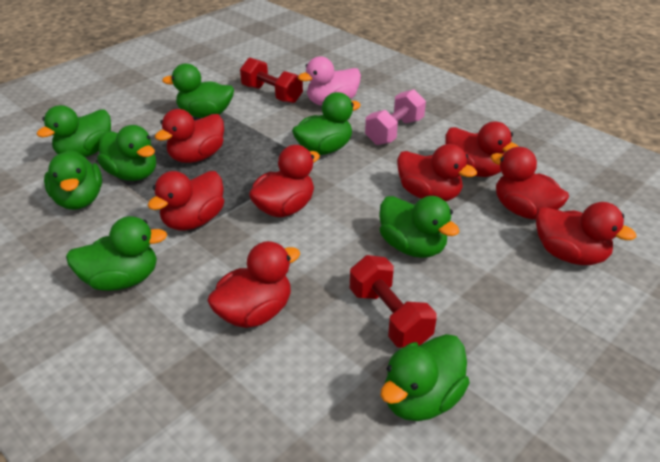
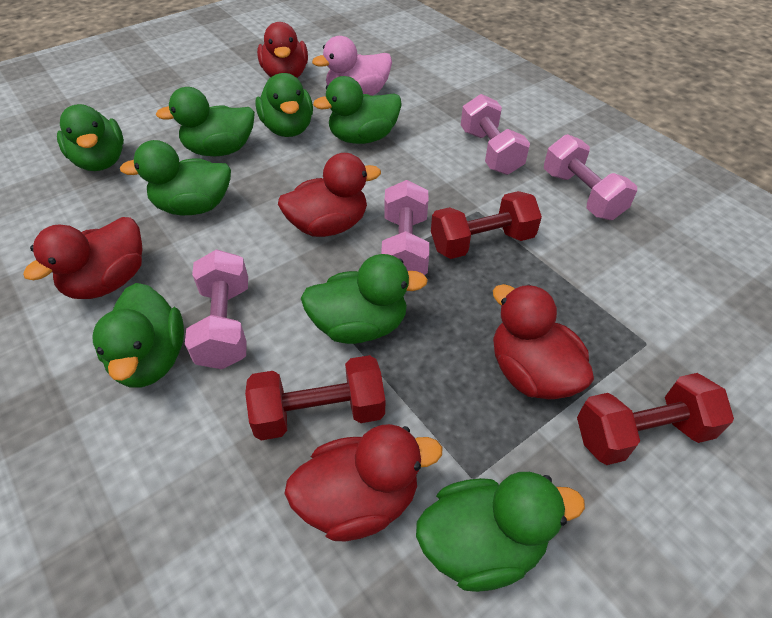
pink dumbbell: [365,89,426,145] = 1 -> [185,249,248,369] [381,180,429,275] [461,94,530,175] [544,134,637,220] = 4
red duck: [148,171,224,230] [155,109,224,163] [207,241,300,328] [249,145,320,217] [397,144,477,201] [445,122,519,177] [490,147,569,219] [536,202,636,265] = 8 -> [23,217,142,299] [257,22,308,78] [278,153,381,237] [284,424,442,541] [493,284,594,399] = 5
red dumbbell: [240,57,303,103] [350,255,437,348] = 2 -> [245,355,385,440] [431,191,542,259] [577,373,734,465] = 3

